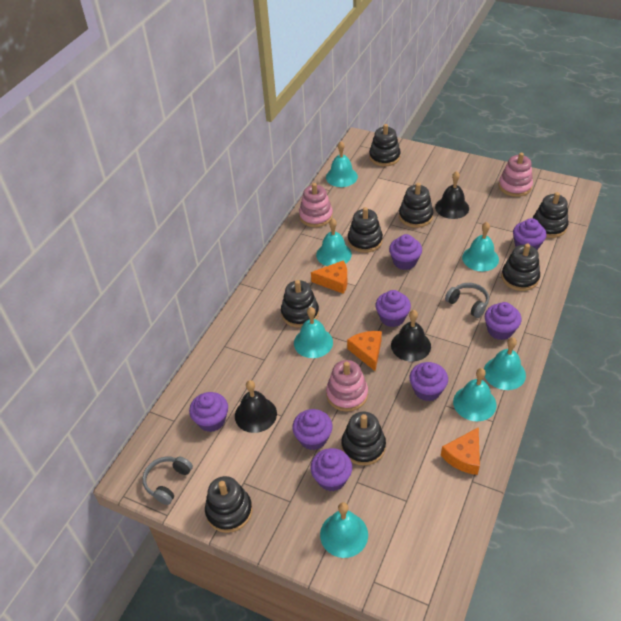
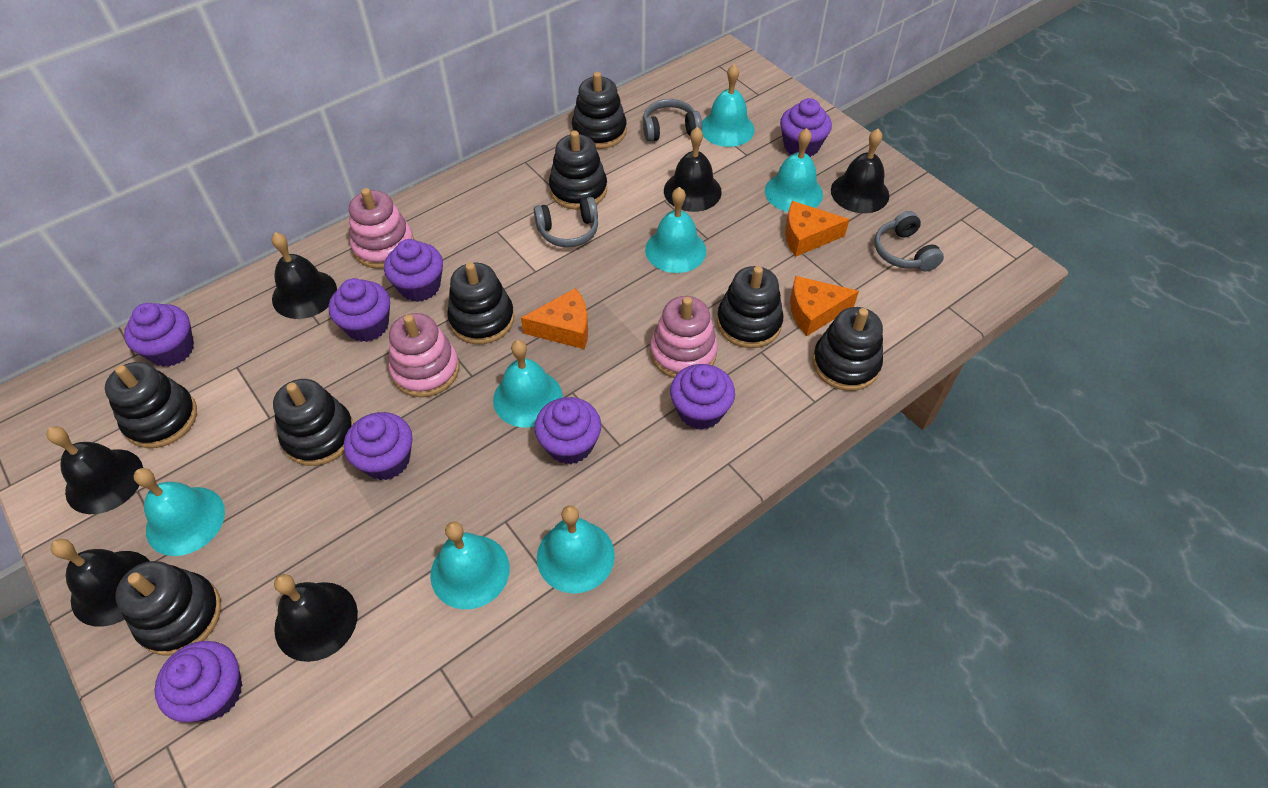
black bell: [235,380,277,433] [391,310,431,362] [435,171,469,219] = 3 -> [46,426,143,514] [50,539,149,627] [272,232,337,319] [274,574,358,662] [664,127,722,212] [831,129,889,213] = 6
grey headphones: [142,456,193,505] [445,283,489,318] = 2 -> [534,197,598,247] [643,99,702,142] [874,211,944,272] = 3

